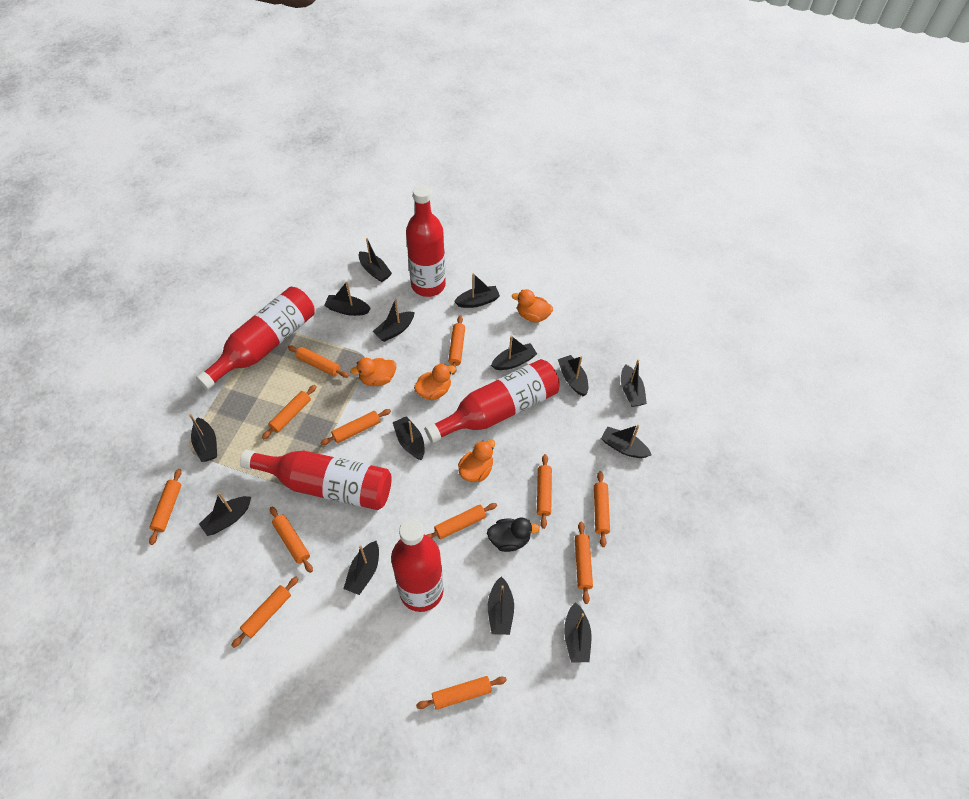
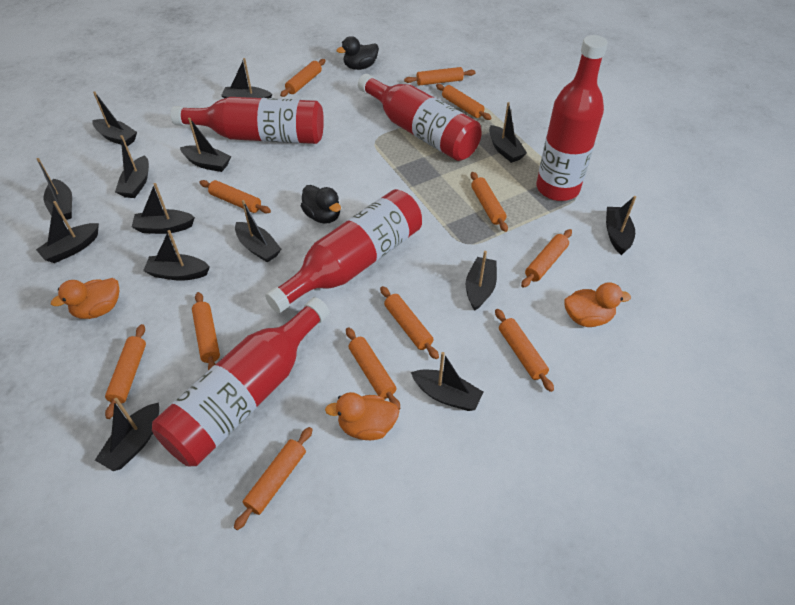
black duck: [487,517,540,552] = 1 -> [301,185,341,224] [337,36,379,70] = 2
orange duck: [350,358,396,386] [414,364,456,400] [458,439,495,482] [512,289,553,322] = 4 -> [51,278,120,319] [325,392,399,440] [564,282,631,327] = 3

